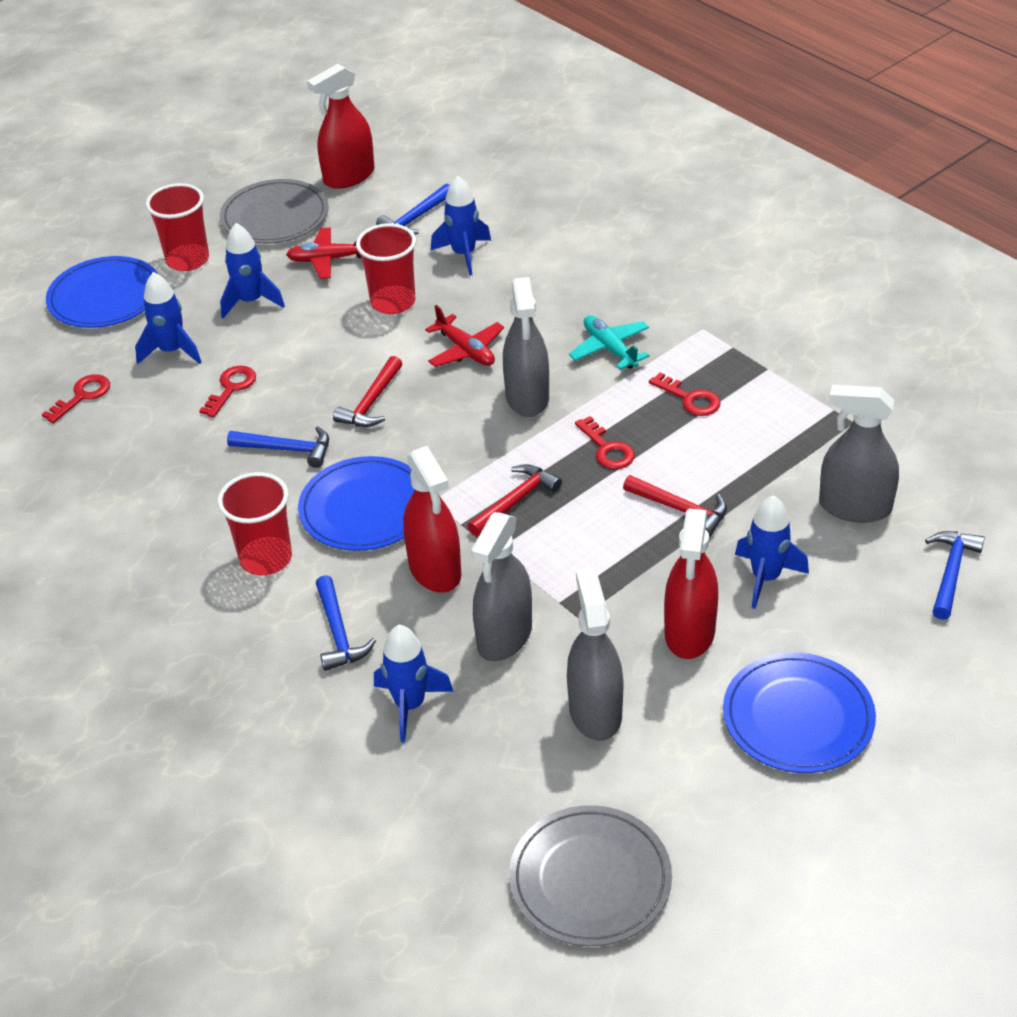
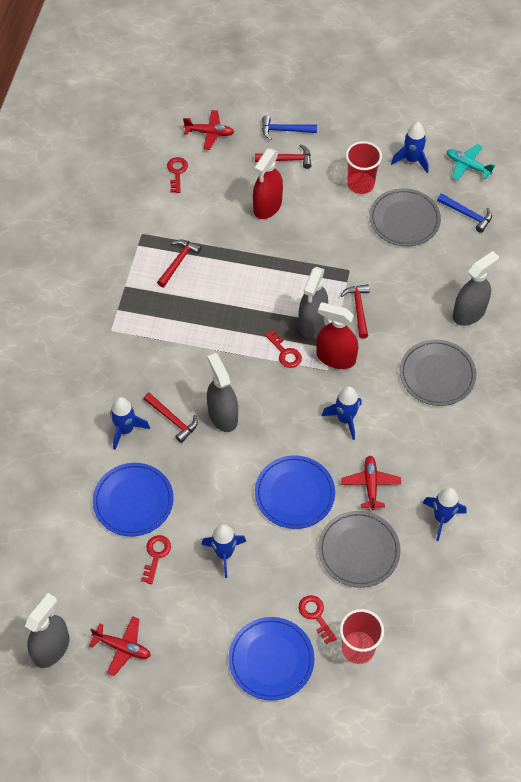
blue hammer: [227,426,329,468] [316,575,376,671] [376,184,450,235] [925,531,985,620] = 4 -> [262,116,317,140] [437,193,492,233] = 2
grey plate: [220,179,329,244] [509,805,672,946] = 2 -> [318,511,401,588] [369,188,441,246] [400,339,476,406] = 3
red cup: [146,183,209,271] [218,472,292,576] [356,223,416,314] = 3 -> [340,609,384,664] [346,141,382,194] = 2
red hammer: [333,356,402,427] [467,464,562,536] [623,475,727,538] = 3 -> [144,392,198,443] [157,239,202,287] [255,144,311,169] [340,284,370,339] = 4
red plane: [286,227,361,279] [425,305,504,367] = 2 -> [89,616,151,676] [183,110,234,150] [341,456,401,510] = 3
red spray bottle: [307,64,375,189] [403,446,461,592] [664,509,718,659] = 3 -> [253,149,283,219] [316,302,358,369] = 2

